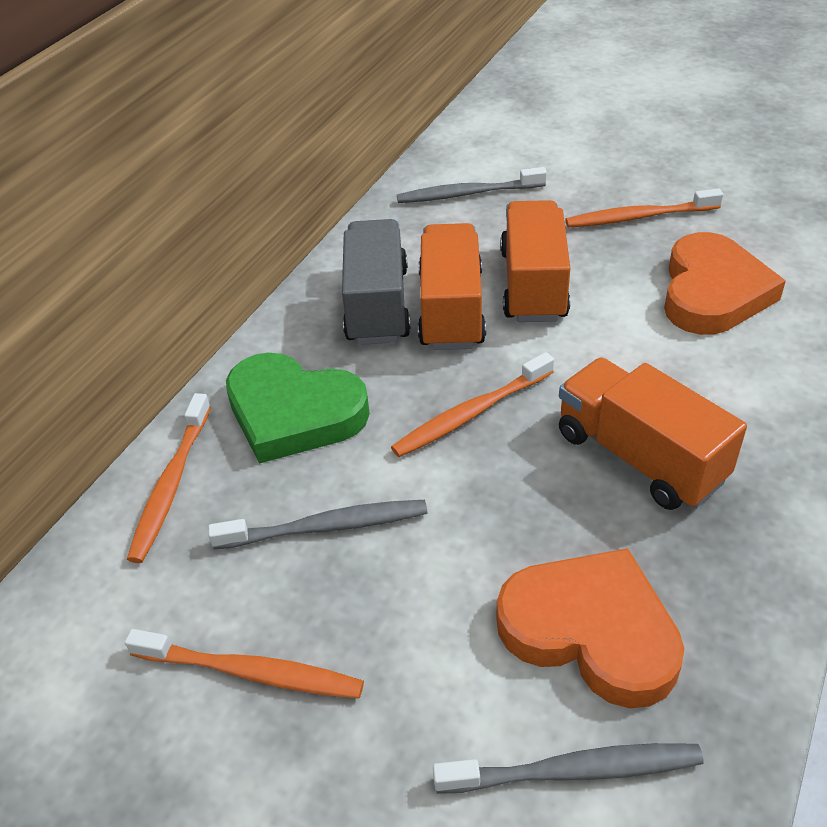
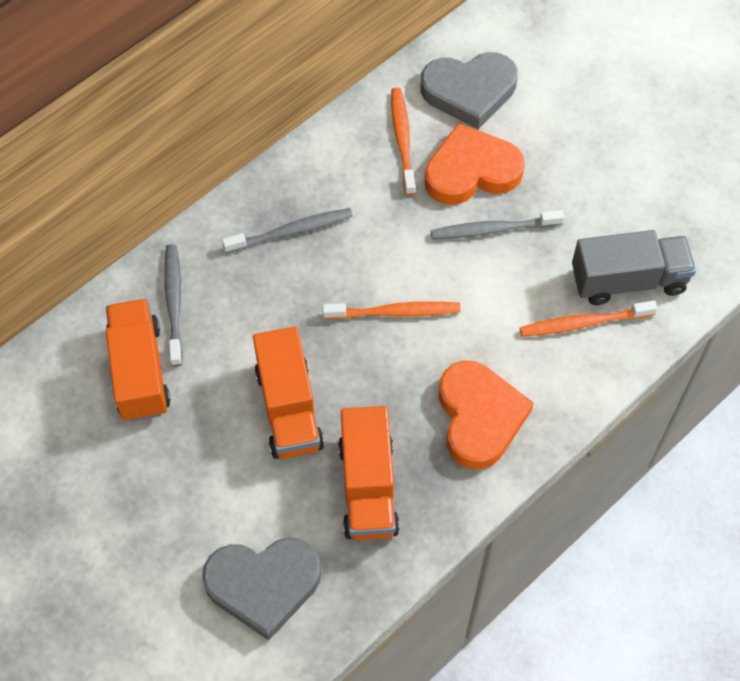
green heart: [226,352,370,464] = 1 -> none = 0
grey heart: none = 0 -> [202,537,321,640] [420,52,518,129] = 2
orange toothbrush: [125,629,364,698] [127,393,211,563] [391,352,554,457] [565,188,723,228] = 4 -> [323,301,461,319] [391,87,416,195] [520,300,657,337] = 3

